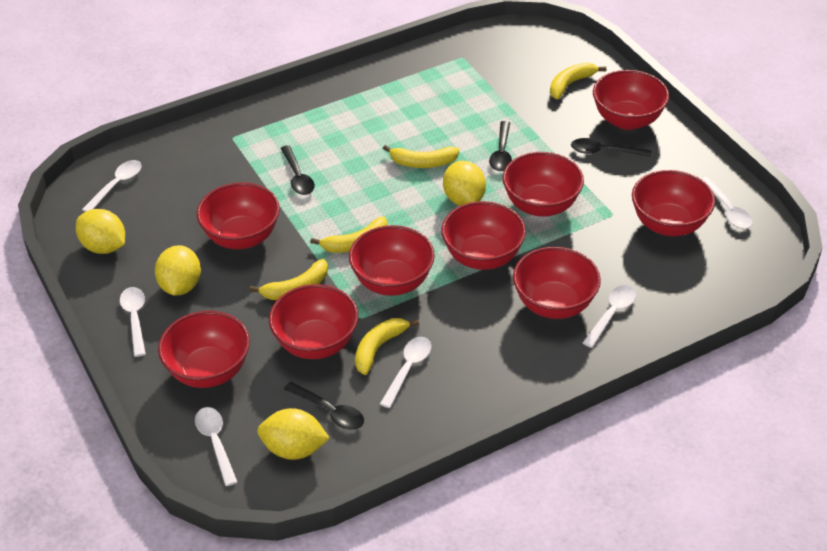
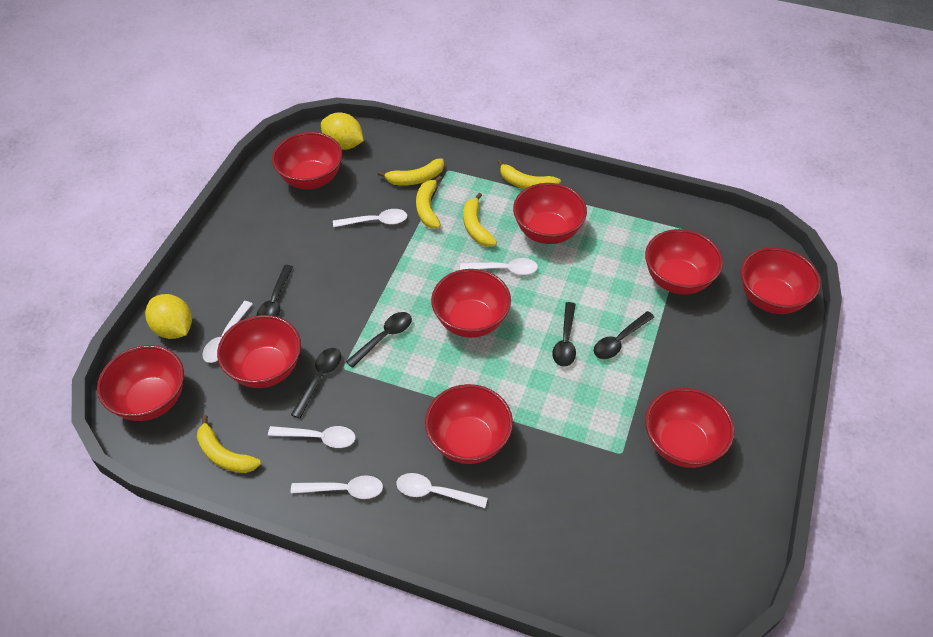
black spoon: [281,145,315,195] [284,381,364,430] [489,121,512,171] [571,138,651,157] = 4 -> [257,265,293,317] [291,348,341,419] [346,312,412,368] [553,302,576,367] [594,311,654,359] = 5
yellow lemon: [76,209,125,254] [155,245,201,296] [257,408,330,460] [443,161,486,206] = 4 -> [145,294,192,339] [321,112,364,150] = 2

